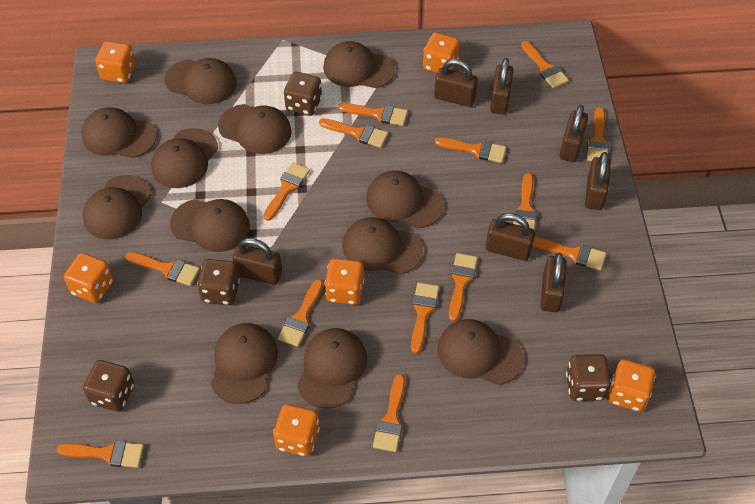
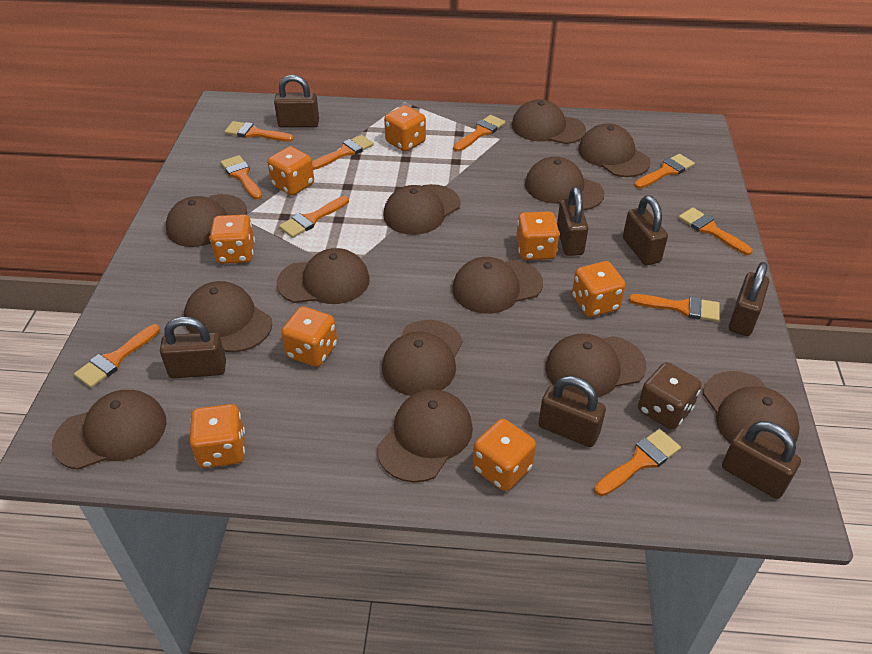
brown cap: [82,107,157,158] [83,175,151,240] [151,128,218,188] [165,58,237,104] [170,199,250,252] [211,323,278,404] [218,104,292,154] [297,328,367,409] [323,41,395,88] [342,217,423,275] [366,171,443,229] [437,319,524,385] = 12 -> [52,390,167,470] [166,194,247,247] [184,281,272,352] [277,248,370,304] [377,390,473,483] [382,320,463,396] [383,184,460,235] [452,257,543,314] [512,99,586,144] [525,157,604,210] [545,333,646,398] [578,123,651,177] [703,371,800,448] = 13
brown dice: [83,360,134,412] [197,259,240,305] [284,72,322,116] [566,354,611,401] = 4 -> [638,362,701,430] = 1
orange brush: [57,441,144,468] [125,252,200,286] [263,162,310,221] [278,279,323,347] [319,118,388,148] [338,103,408,126] [373,374,405,452] [411,283,439,353] [435,137,506,163] [449,253,477,321] [513,173,536,231] [521,41,569,88] [533,237,606,271] [587,107,609,162] = 14 -> [74,324,160,388] [221,155,262,200] [224,121,294,142] [279,196,349,238] [312,135,374,170] [453,115,506,152] [594,429,681,496] [629,294,720,322] [634,154,695,189] [678,207,753,255] = 10
orange dice: [64,253,114,303] [95,41,136,83] [273,404,320,456] [325,258,364,305] [423,32,460,73] [608,359,655,412] = 6 -> [190,404,245,468] [210,215,255,264] [267,146,314,196] [281,306,337,367] [384,105,426,152] [473,419,536,491] [516,211,560,260] [572,261,626,317] = 8

